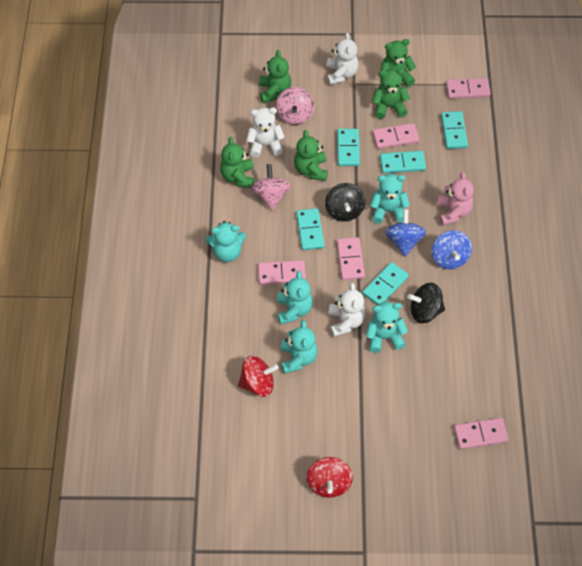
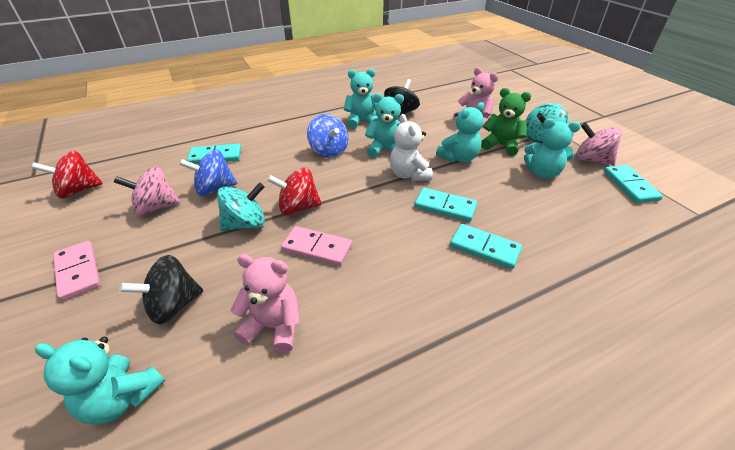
green teddy bear: [220,137,254,188] [259,50,291,103] [294,130,328,181] [372,69,410,119] [381,39,416,87] = 5 -> [481,88,531,156] = 1
pink domino: [258,260,306,285] [337,237,365,280] [373,123,419,149] [446,78,491,99] [454,418,509,449] = 5 -> [53,241,101,301] [281,226,352,266] = 2
pink teddy bear: [437,172,474,226] = 1 -> [230,254,300,353] [453,67,498,128] = 2
turquoise domino: [296,208,324,250] [337,129,360,166] [362,262,409,305] [380,151,426,173] [441,111,468,149] = 5 -> [187,144,241,164] [414,188,477,222] [450,224,522,269] [604,165,663,203] = 4
turquoise spinning top: none = 0 -> [217,182,265,231] [525,103,569,144] = 2
white teddy bear: [246,107,285,158] [326,33,359,85] [328,283,365,337] = 3 -> [390,114,433,181] = 1

